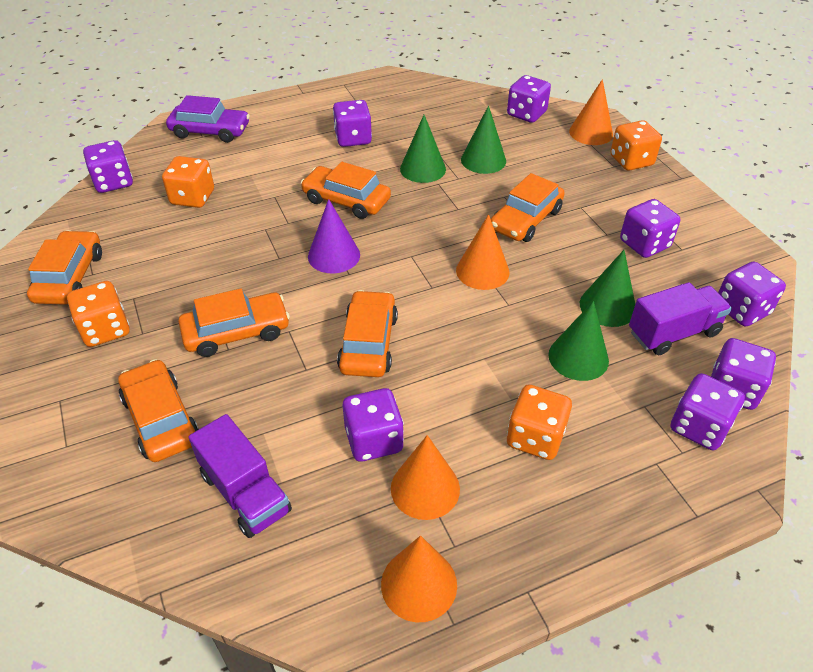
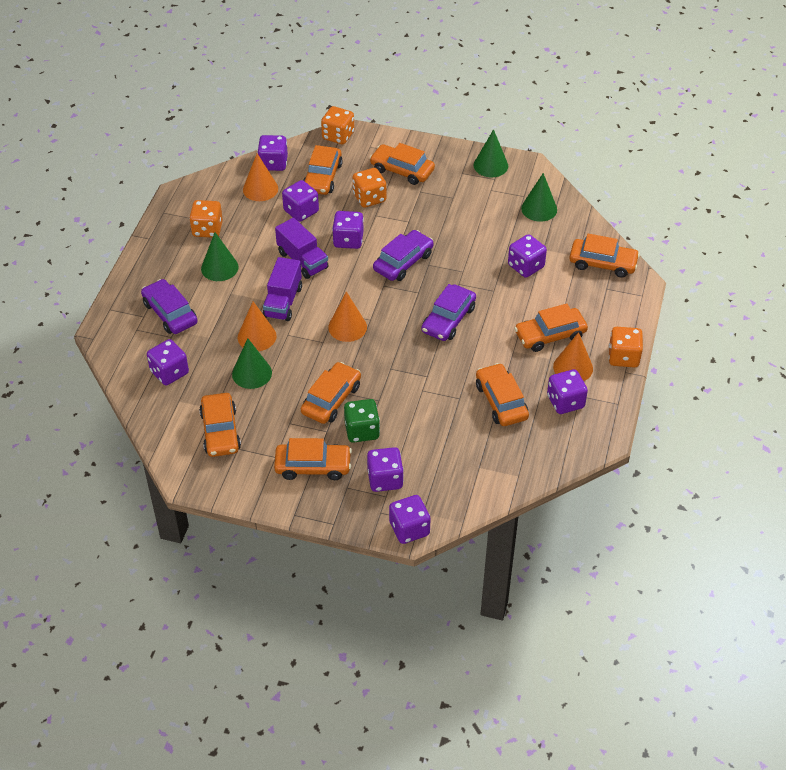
green dice: none = 0 -> [344,399,380,443] = 1
orange car: [27,230,102,305] [118,359,199,462] [179,288,290,357] [301,162,391,219] [337,290,398,377] [491,173,565,242] = 6 -> [199,393,241,457] [274,438,352,480] [301,362,361,424] [303,145,343,195] [370,143,435,185] [476,363,529,426] [514,303,588,352] [569,234,640,278] = 8
purple car: [166,95,250,143] = 1 -> [141,279,198,334] [373,230,433,281] [421,284,476,341] = 3
purple cone: [308,199,360,273] = 1 -> none = 0

